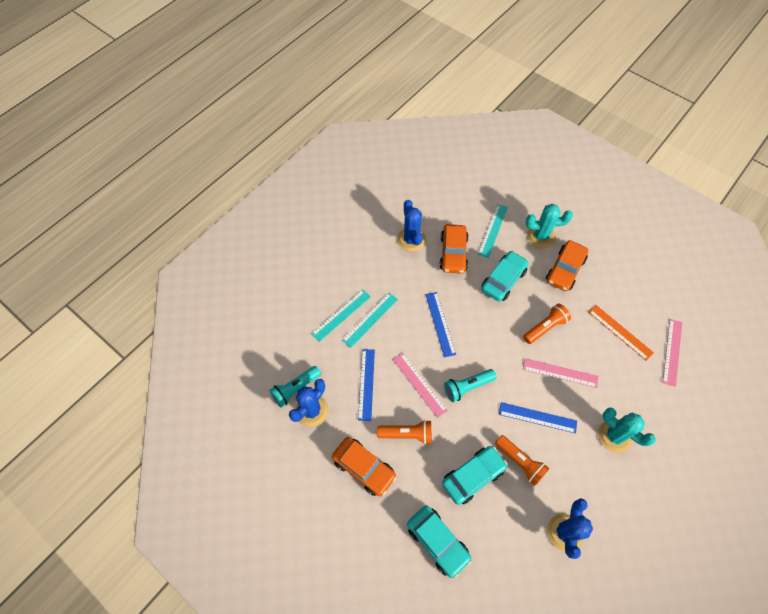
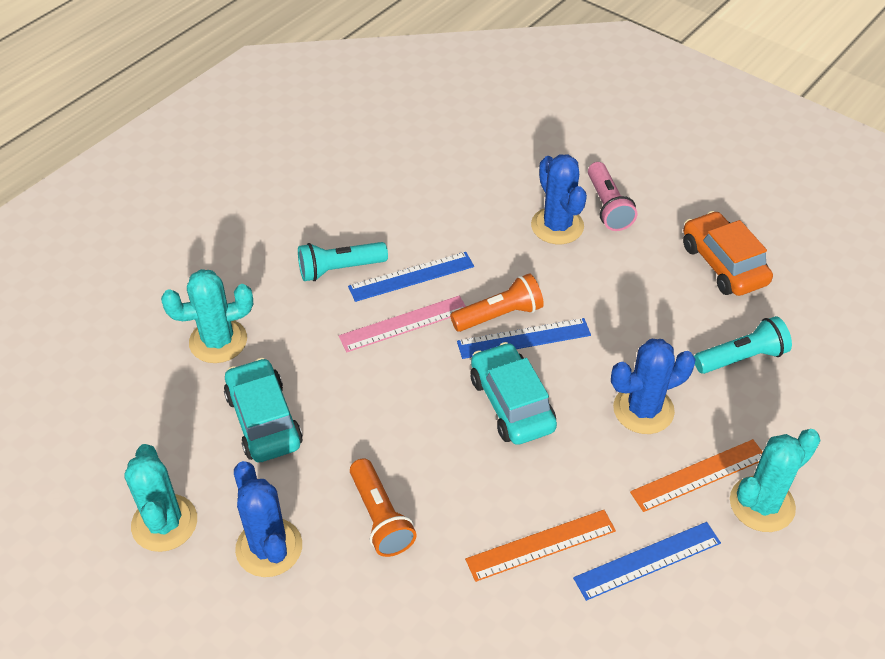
orange car: [332,437,397,496] [439,224,469,274] [546,240,588,291] = 3 -> [683,211,773,296] = 1
orange flashlight: [377,420,432,444] [495,435,550,486] [523,303,571,344] = 3 -> [350,458,417,557] [450,273,544,332] = 2
orange ruler: [588,305,654,361] = 1 -> [465,510,616,582] [630,439,763,512] = 2
pink flashlight: none = 0 -> [588,162,637,231] = 1
pink ruler: [393,353,448,418] [523,358,598,388] [663,319,682,387] = 3 -> [339,296,466,352] = 1
turquoise cactus: [526,204,573,248] [598,407,656,453] = 2 -> [124,444,197,552] [161,269,253,363] [730,429,821,532] = 3
turquoise car: [407,506,472,579] [442,446,508,505] [481,251,529,301] = 3 -> [224,358,303,462] [471,342,557,445] = 2
turquoise ruler: [311,289,371,342] [342,293,398,348] [478,204,508,258] = 3 -> none = 0

